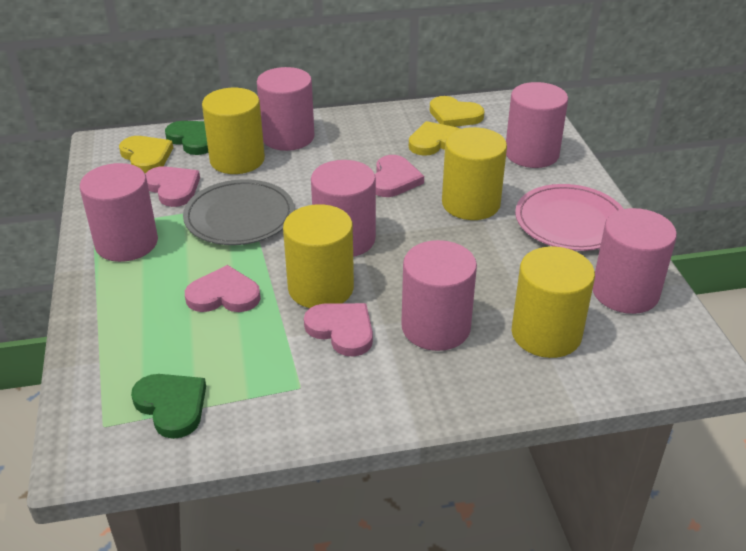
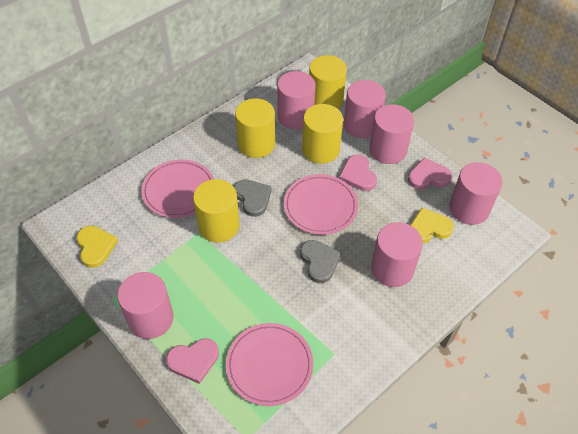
green heart: [131,374,206,439] [165,121,209,155] = 2 -> none = 0
grey heart: none = 0 -> [234,179,272,217] [300,240,341,283] = 2
grey plate: [183,179,294,245] = 1 -> none = 0
pink heart: [145,166,200,207] [185,265,261,312] [304,303,373,357] [375,155,424,197] = 4 -> [166,338,219,384] [339,154,377,191] [408,157,452,189] = 3
pink plate: [515,184,624,251] = 1 -> [141,160,214,218] [226,323,313,406] [284,174,358,235] = 3
yellow heart: [119,136,173,173] [409,121,460,156] [430,96,484,127] = 3 -> [76,226,118,268] [410,208,454,243] = 2

